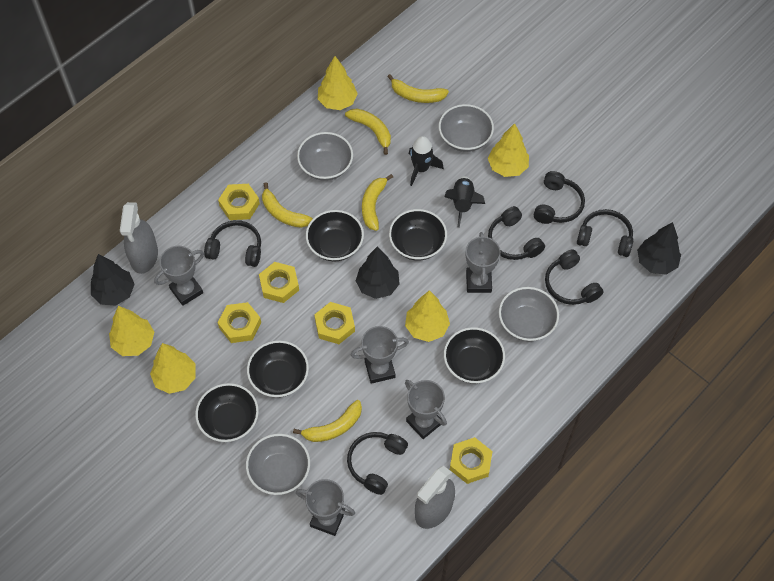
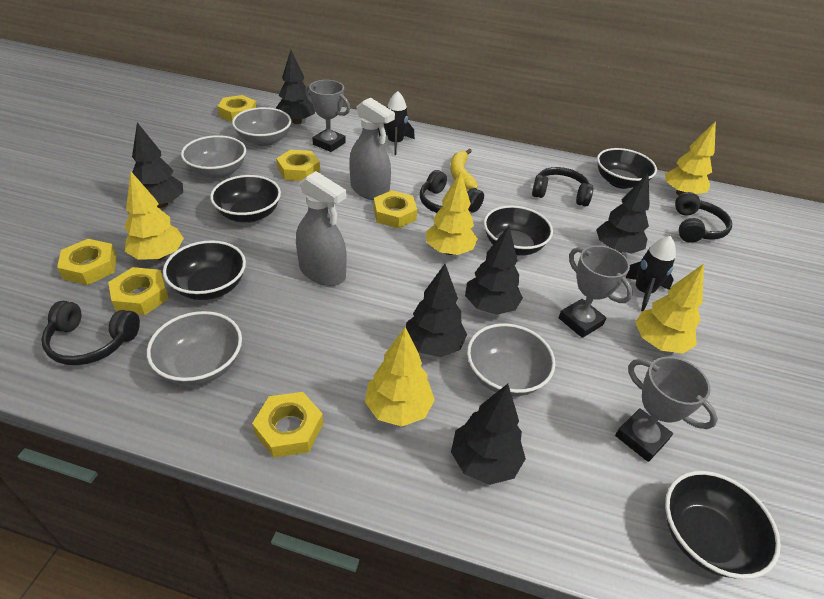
black headphones: [204,220,261,267] [347,432,408,495] [488,206,545,260] [534,171,585,224] [545,249,603,305] [577,209,634,257] = 6 -> [41,301,140,365] [420,170,484,213] [532,167,593,207] [675,192,732,243] = 4
black tree: [91,254,135,305] [356,246,400,299] [637,222,681,275] = 3 -> [132,122,183,208] [275,50,315,124] [406,264,467,357] [451,384,526,485] [465,226,523,315] [596,173,650,254] = 6
grey trophy: [154,246,204,306] [296,479,355,536] [351,326,409,384] [405,380,447,439] [465,232,501,293] = 5 -> [305,80,350,152] [559,246,633,338] [615,356,718,462] = 3
yellow banana: [262,182,313,228] [293,400,362,442] [345,109,391,155] [362,174,393,231] [387,74,449,103] = 5 -> [450,149,478,190] = 1
yellow nut: [218,184,260,220] [218,302,261,343] [259,262,299,303] [314,302,355,344] [450,437,493,484] = 5 -> [57,239,117,285] [108,267,169,315] [217,95,257,122] [252,392,323,458] [276,150,320,181] [374,190,417,228] = 6

